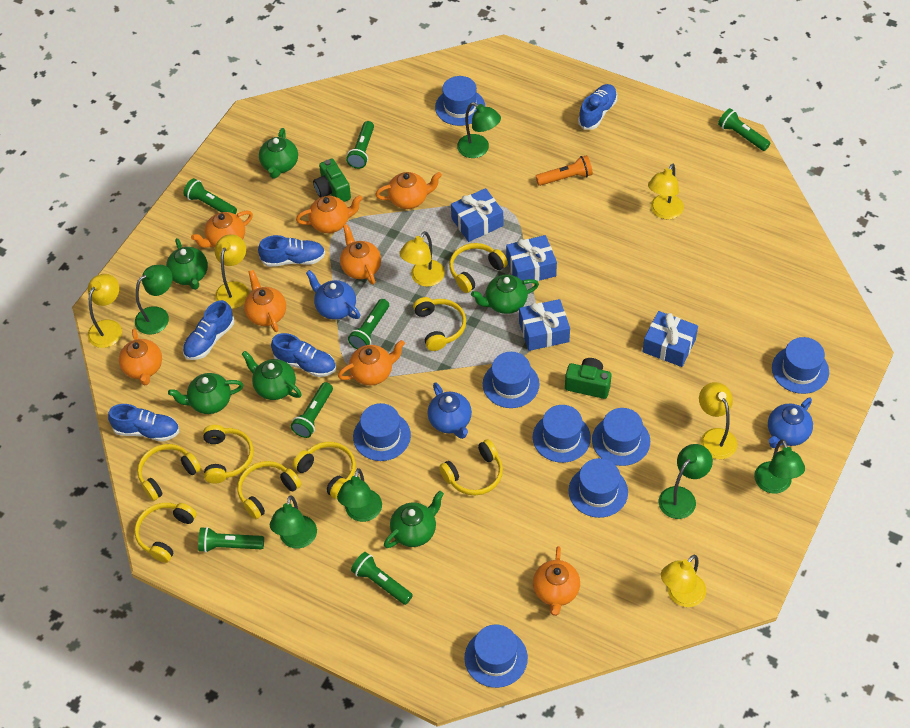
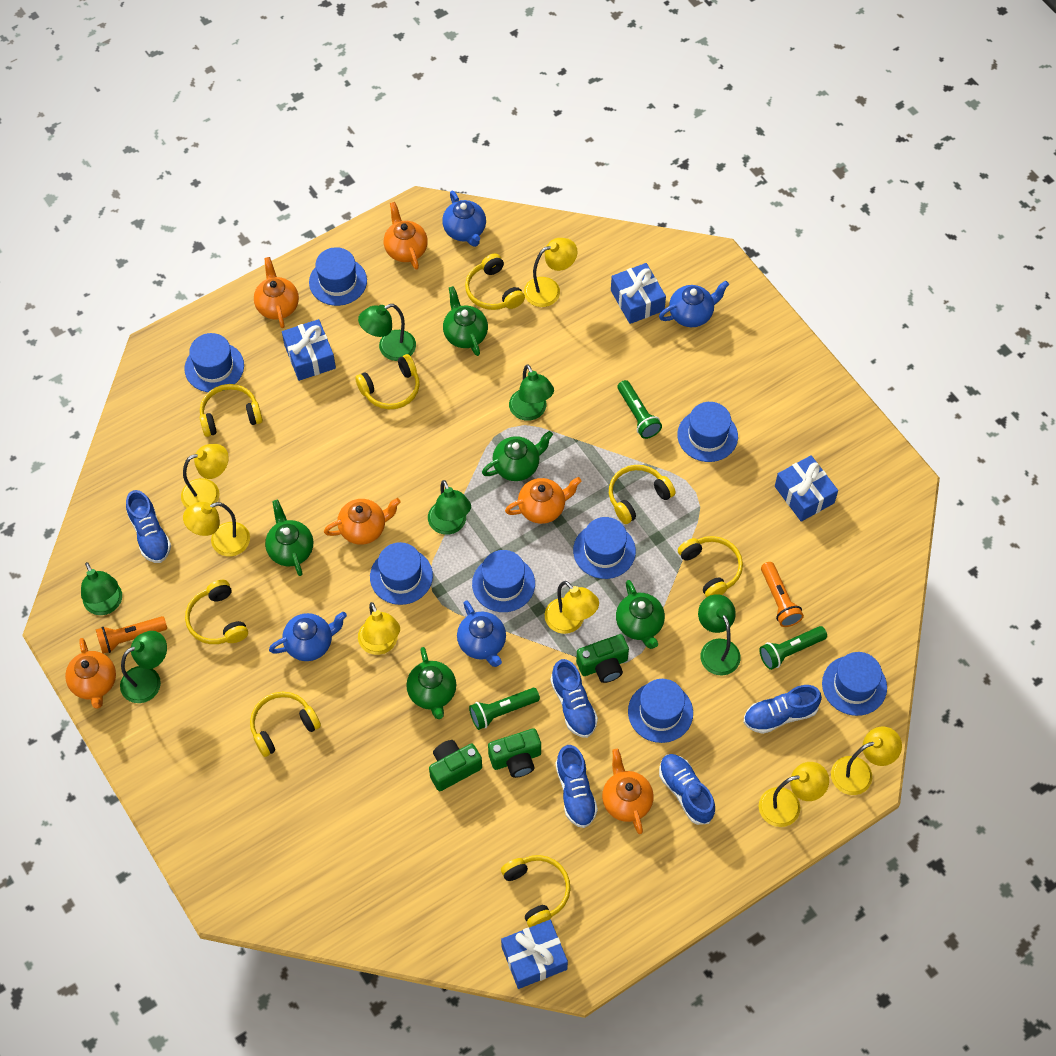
blue teapot: [306,270,360,320] [427,382,472,439] [768,398,813,448] = 3 -> [269,612,347,661] [442,191,486,247] [457,600,506,667] [659,281,729,327] = 4
green camera: [313,159,351,202] [565,358,611,399] = 2 -> [429,740,482,791] [488,728,541,778] [576,634,629,683] = 3
green flashlight: [183,178,237,214] [198,527,264,553] [291,382,333,438] [346,121,374,169] [348,299,389,349] [351,552,413,605] [718,108,770,151] = 7 -> [469,688,540,730] [617,380,662,439] [759,626,827,670] = 3
green teapot: [166,238,208,290] [168,373,243,414] [242,351,302,400] [259,128,298,179] [384,491,444,548] [471,275,539,314] = 6 -> [265,500,313,576] [406,647,456,719] [443,286,488,356] [482,431,553,481] [616,580,665,649] = 5
orange flashlight: [536,155,593,186] = 1 -> [96,616,167,654] [761,562,804,627] = 2
orange teapot: [119,329,162,385] [191,211,253,248] [244,270,286,332] [296,195,363,233] [338,340,405,385] [340,224,381,285] [375,172,442,209] [533,546,580,616] = 8 -> [65,638,116,709] [254,257,299,328] [324,498,401,545] [384,202,428,270] [505,477,581,524] [602,749,653,834] = 6
yellow lamp: [88,274,122,348] [215,234,249,309] [399,231,445,287] [648,164,684,220] [661,555,706,607] [699,382,737,459] = 6 -> [181,444,229,508] [183,502,250,556] [358,602,400,655] [524,238,578,307] [545,581,599,634] [759,762,829,827] [831,726,902,795] = 7

